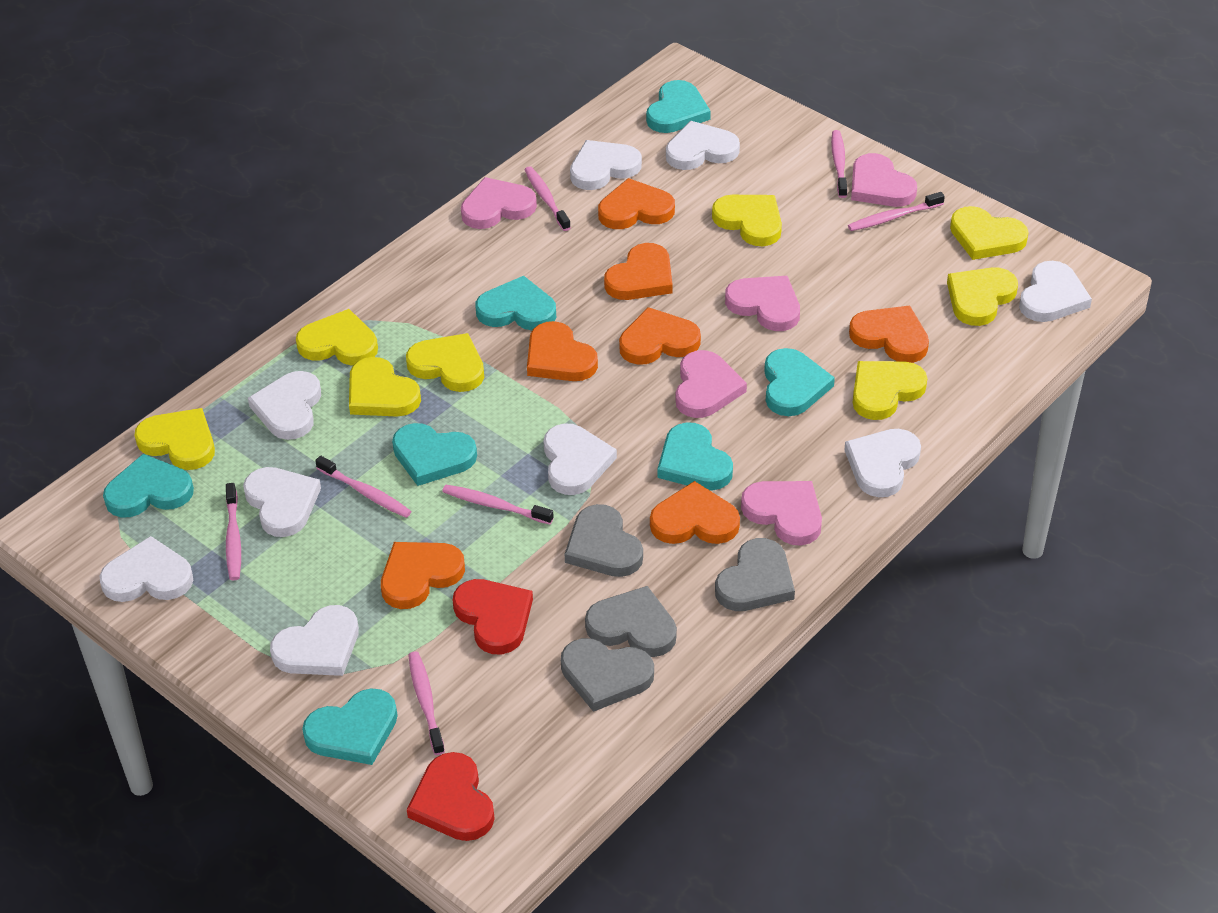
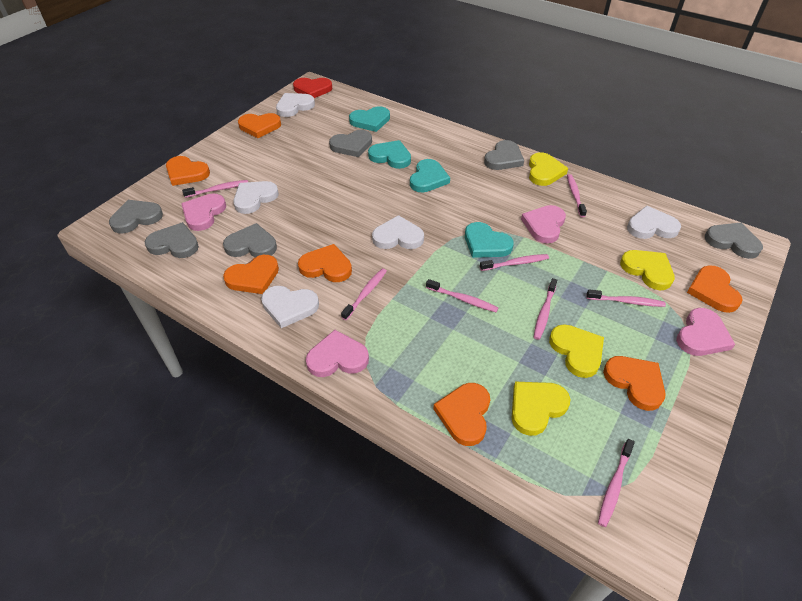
grey heart: [561,638,654,712] [565,504,643,577] [585,586,677,657] [715,538,795,611] = 4 -> [109,200,163,234] [145,222,199,258] [223,223,277,257] [329,130,372,157] [484,140,524,170] [705,223,763,259] = 6
pink heart: [461,177,537,229] [676,350,747,418] [725,276,800,331] [741,481,822,546] [851,153,917,207] = 5 -> [181,194,226,231] [306,330,369,377] [521,205,566,243] [676,308,735,356] = 4
pink toothbrush: [226,483,241,581] [315,456,412,518] [408,652,445,755] [442,485,554,525] [524,166,571,231] [831,130,847,198] [848,192,945,231] = 7 -> [182,180,248,198] [341,268,387,320] [426,279,498,312] [480,254,549,271] [534,278,557,340] [567,174,587,217] [586,289,666,307] [598,439,635,527] = 8
red heart: [407,752,495,841] [453,579,533,654] = 2 -> [293,78,332,98] = 1
turquoise heart: [103,454,194,517] [302,688,398,765] [392,423,477,486] [476,276,556,330] [646,80,711,133] [657,422,733,490] [764,348,835,416] = 7 -> [349,106,390,132] [368,140,411,169] [410,159,450,192] [465,222,514,258] = 4
white heart: [100,536,193,602] [243,467,321,537] [248,371,321,440] [270,605,359,676] [544,423,617,495] [570,140,642,190] [666,121,740,170] [844,429,921,497] [1019,261,1092,322] = 9 -> [233,181,279,214] [261,286,319,328] [276,93,315,117] [372,215,424,249] [627,206,681,239] = 5
yellow heart: [134,408,215,470] [296,309,378,365] [349,357,421,417] [406,333,484,392] [712,195,782,246] [853,361,927,420] [947,267,1018,326] [950,206,1029,260] = 8 -> [512,382,570,436] [529,152,568,186] [549,324,604,378] [620,250,675,290] = 4

